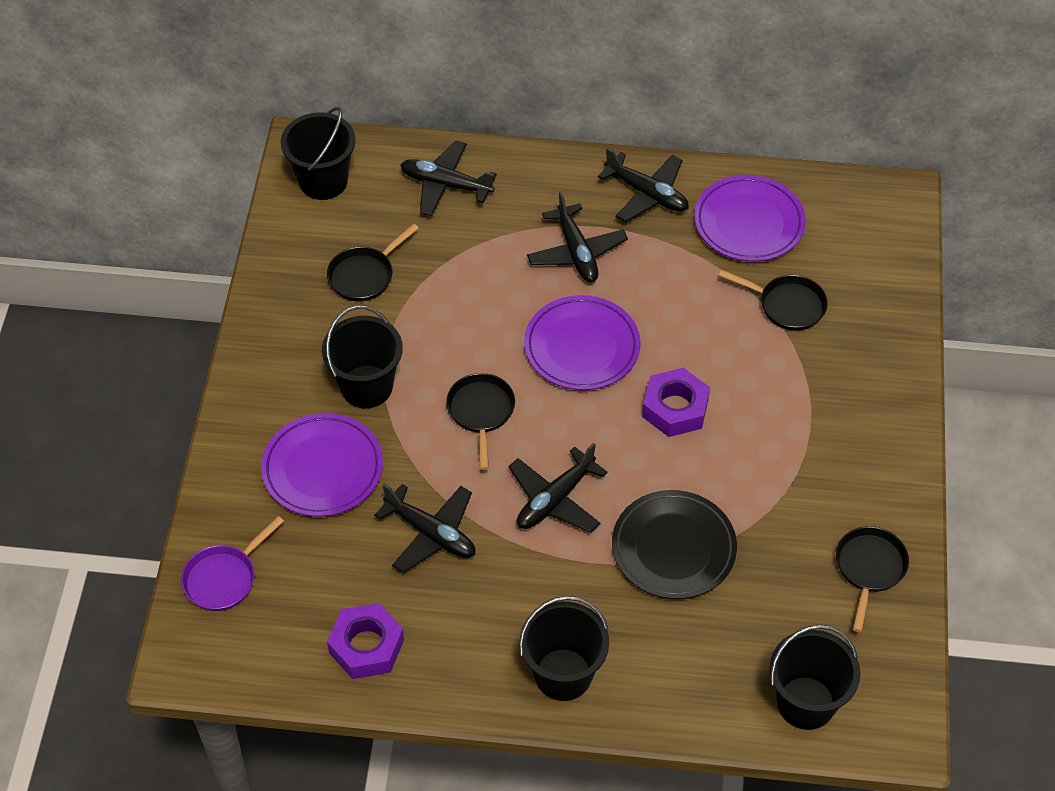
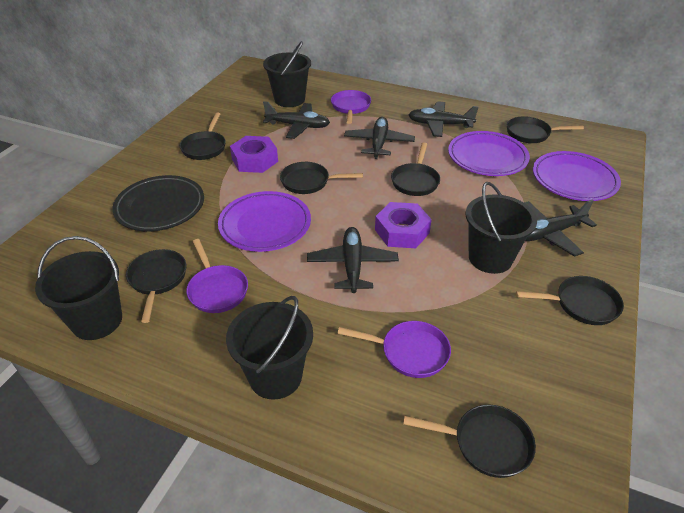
black pan: [327,224,419,301] [446,373,515,470] [719,270,828,331] [836,526,909,632] = 4 -> [126,249,186,323] [180,112,226,160] [280,162,363,194] [391,142,440,196] [403,405,536,478] [507,116,584,143] [516,276,624,325] = 7
purple pan: [181,516,284,611] = 1 -> [186,239,248,313] [331,90,371,124] [337,321,451,378] = 3

